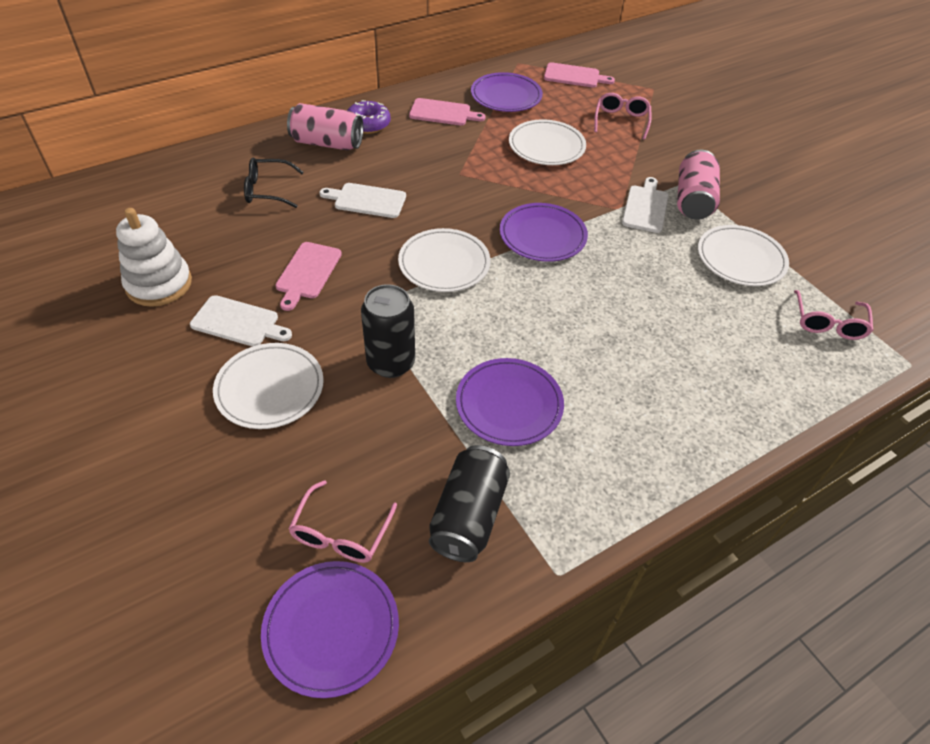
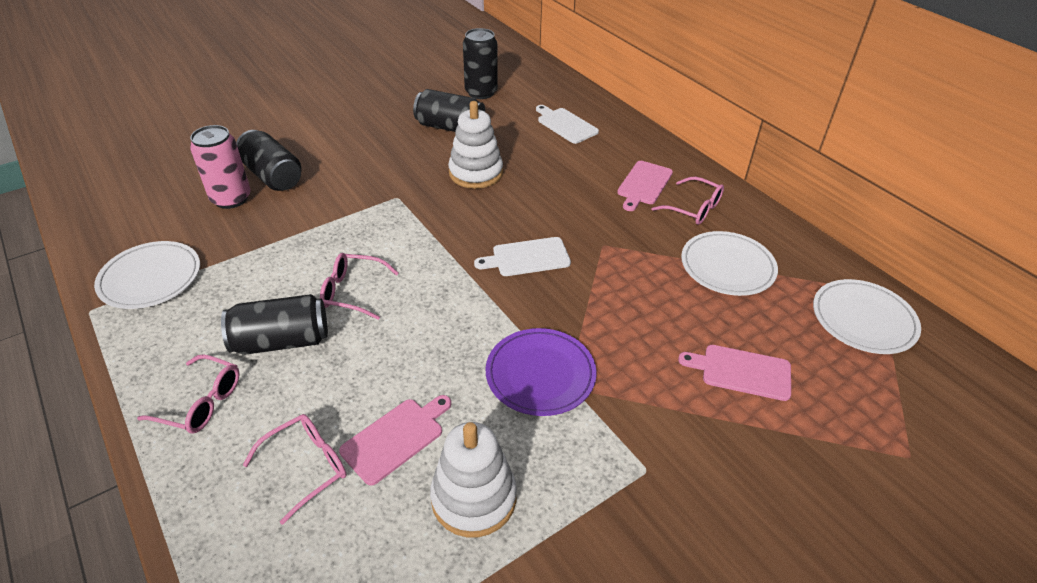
black can: [361,284,415,378] [429,445,510,562] = 2 -> [221,294,328,355] [236,130,301,191] [413,89,485,132] [463,28,498,99] = 4
black glasses: [244,158,304,208] = 1 -> none = 0
pink can: [287,103,363,151] [677,150,720,220] = 2 -> [190,125,251,209] = 1
pink glasses: [288,480,397,563] [594,93,652,140] [794,290,873,340] = 3 -> [137,354,240,434] [243,414,347,525] [320,253,399,320] [651,177,724,225] = 4
purple donut: [347,100,391,134] = 1 -> none = 0
purple plate: [261,561,399,698] [456,358,564,446] [471,72,543,112] [500,203,588,262] = 4 -> [486,328,596,416] = 1
white cutting board: [190,295,292,347] [319,183,406,218] [622,177,669,233] = 3 -> [474,237,571,276] [536,105,599,144] = 2
white plate: [213,343,324,429] [398,228,490,292] [509,119,586,165] [698,225,789,286] = 4 -> [94,241,200,309] [681,231,778,296] [813,279,921,354] = 3
white stacking toy: [116,208,192,307] = 1 -> [430,422,517,537] [448,101,503,189] = 2

